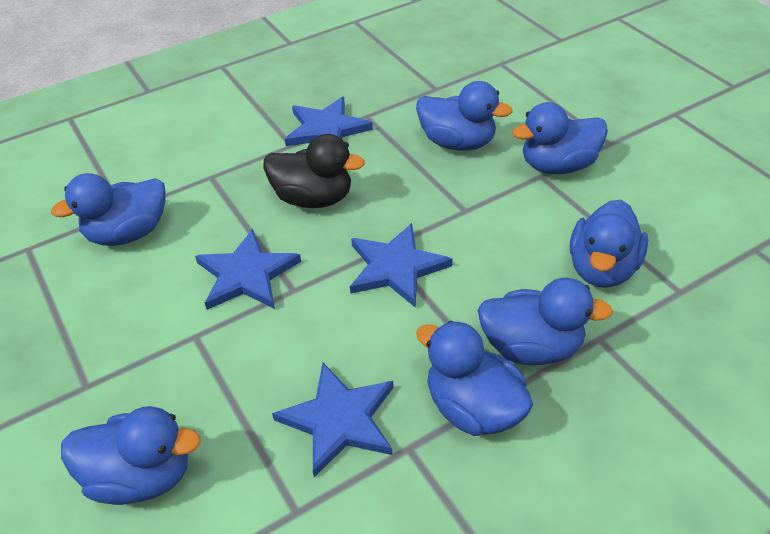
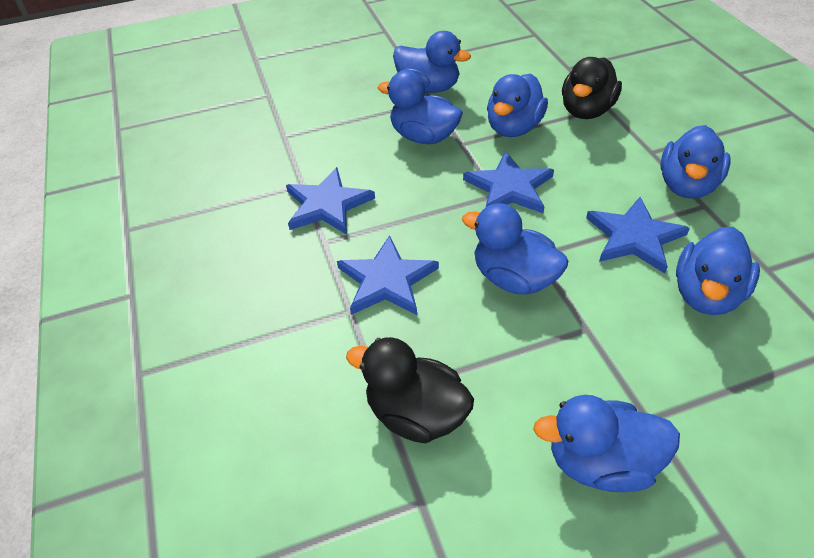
black duck: [263,134,365,208] = 1 -> [346,337,474,443] [562,57,622,119] = 2

